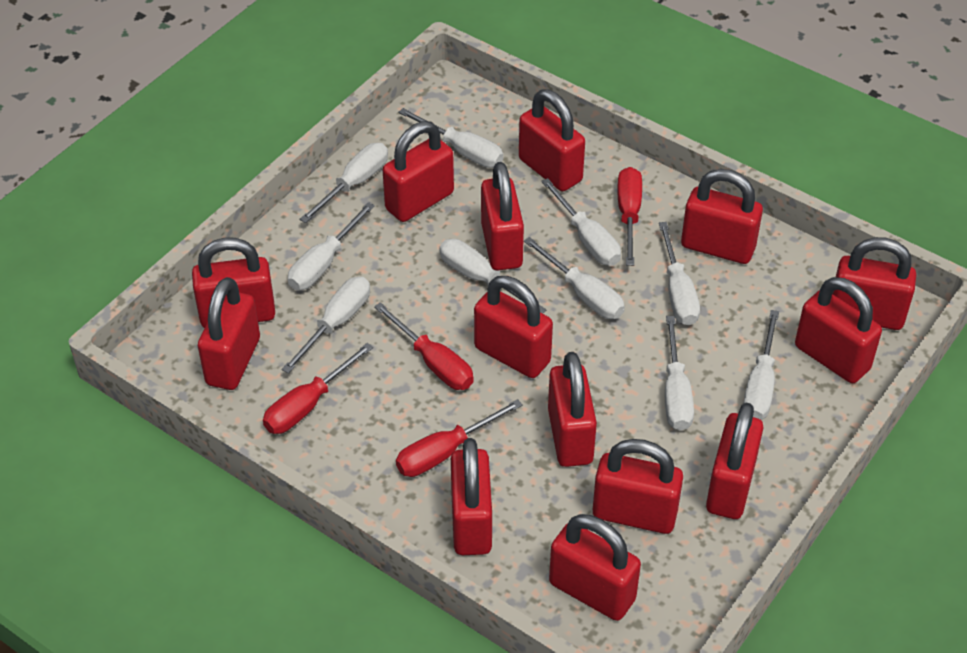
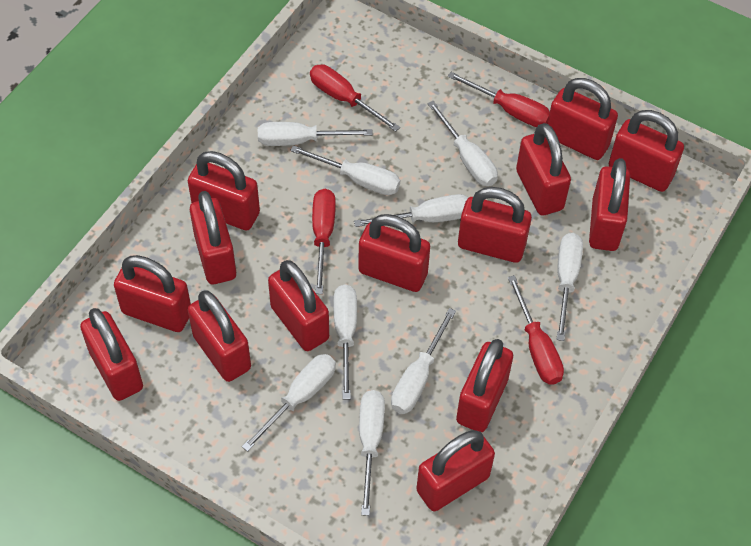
white screwdriver: [282,277,370,374] [288,202,375,290] [299,143,388,223] [398,108,503,168] [439,239,546,314] [524,237,625,319] [541,178,621,266] [659,222,700,325] [665,316,694,431] [743,310,779,420] = 10 -> [242,354,336,452] [258,122,373,146] [290,145,400,195] [333,284,357,399] [354,194,469,227] [359,390,385,516] [391,308,456,414] [427,101,498,186] [556,233,583,341] = 9

